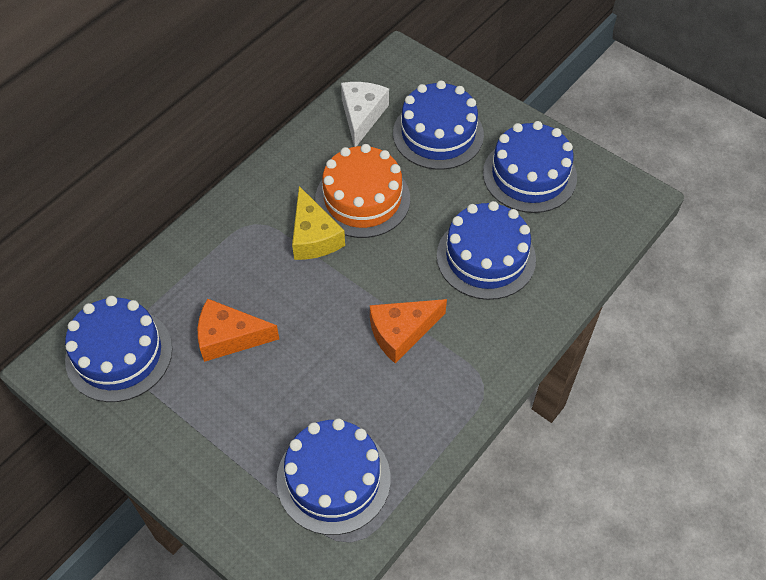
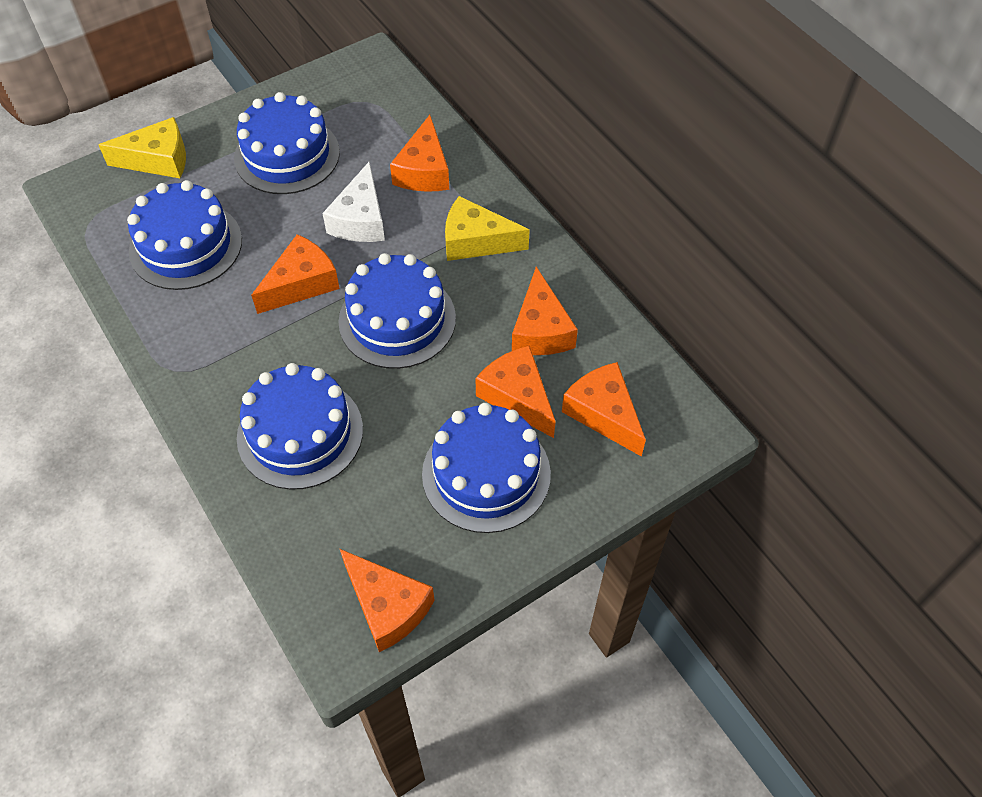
orange cake: [315,144,410,238] = 1 -> none = 0
orange cheese: [198,298,279,362] [370,299,447,363] = 2 -> [251,234,340,314] [340,549,435,652] [390,115,449,192] [475,345,556,438] [512,267,578,355] [562,362,646,457] = 6
yellow cheese: [292,186,345,260] = 1 -> [99,117,186,178] [445,196,530,261] = 2

